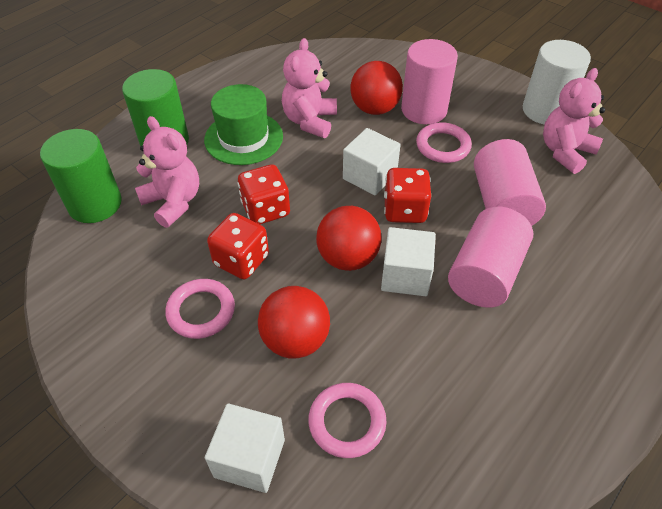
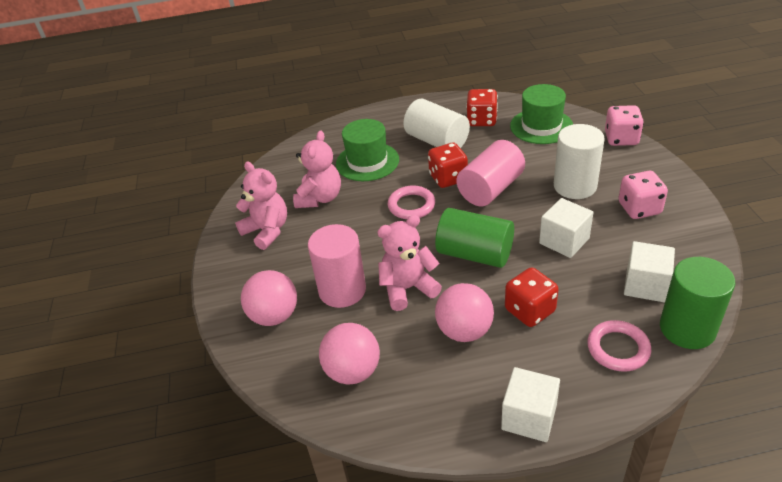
green hat: [204,84,283,165] = 1 -> [336,119,399,181] [510,84,573,144] = 2
pink ball: none = 0 -> [241,270,297,326] [319,323,380,385] [435,283,494,342] = 3
pink cylinder: [401,39,458,124] [448,207,533,308] [474,139,546,226] = 3 -> [308,224,366,308] [456,140,525,206] = 2
pink dice: none = 0 -> [605,105,644,146] [618,171,668,219] = 2
pink ring: [165,279,235,339] [308,383,387,458] [416,123,472,163] = 3 -> [388,186,435,219] [587,320,651,372] = 2
red ball: [258,286,330,358] [316,206,382,271] [351,61,403,115] = 3 -> none = 0
white cylinder: [523,40,591,125] = 1 -> [403,99,470,148] [554,124,605,199] = 2

